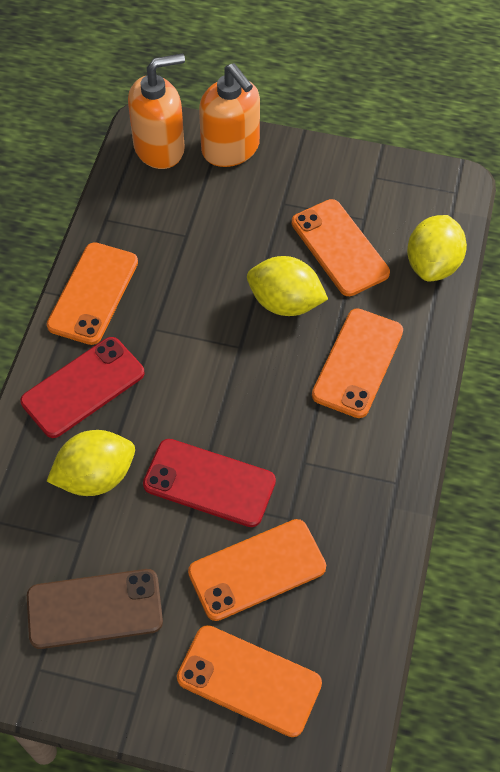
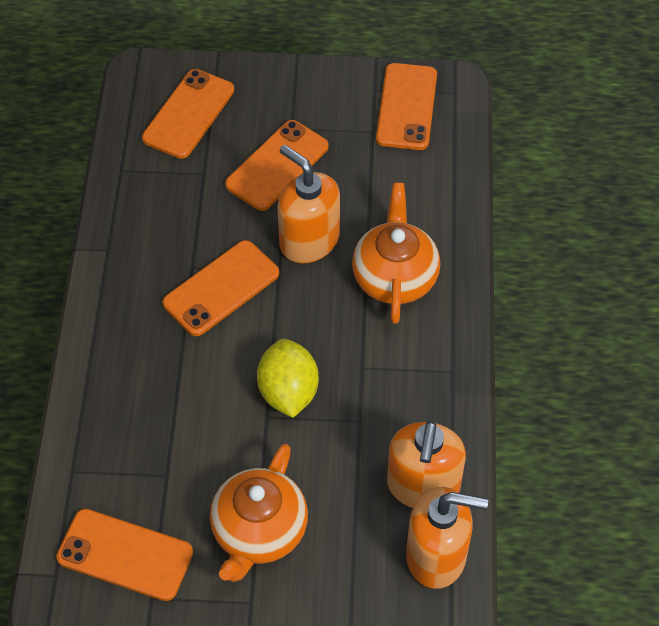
brown phone: [27,569,163,649] = 1 -> none = 0
orange soap dispenser: [128,53,185,169] [199,63,260,167] = 2 -> [277,145,340,263] [387,421,466,508] [406,487,488,589] = 3
orange teapot: none = 0 -> [210,444,308,582] [352,183,440,324] = 2
red phone: [20,337,145,438] [143,439,276,527] = 2 -> none = 0
yellow lemon: [46,430,135,496] [247,256,328,316] [407,215,467,281] = 3 -> [257,339,319,418] = 1

